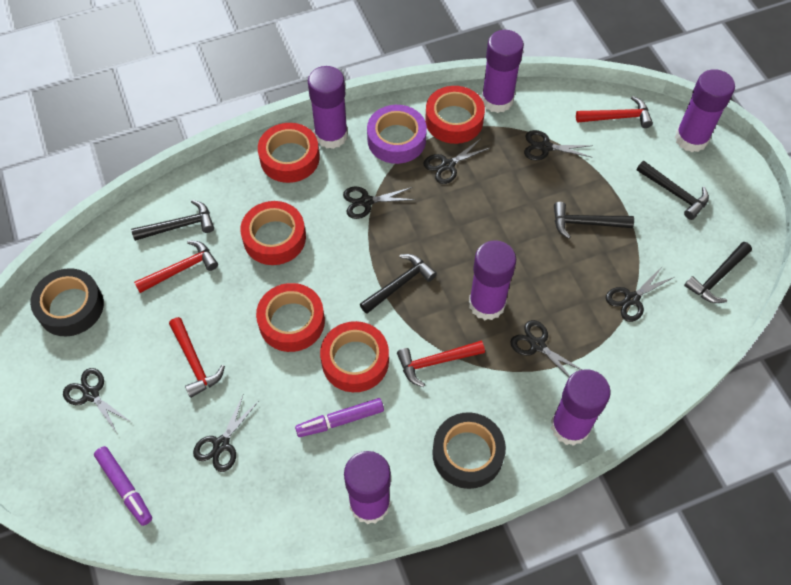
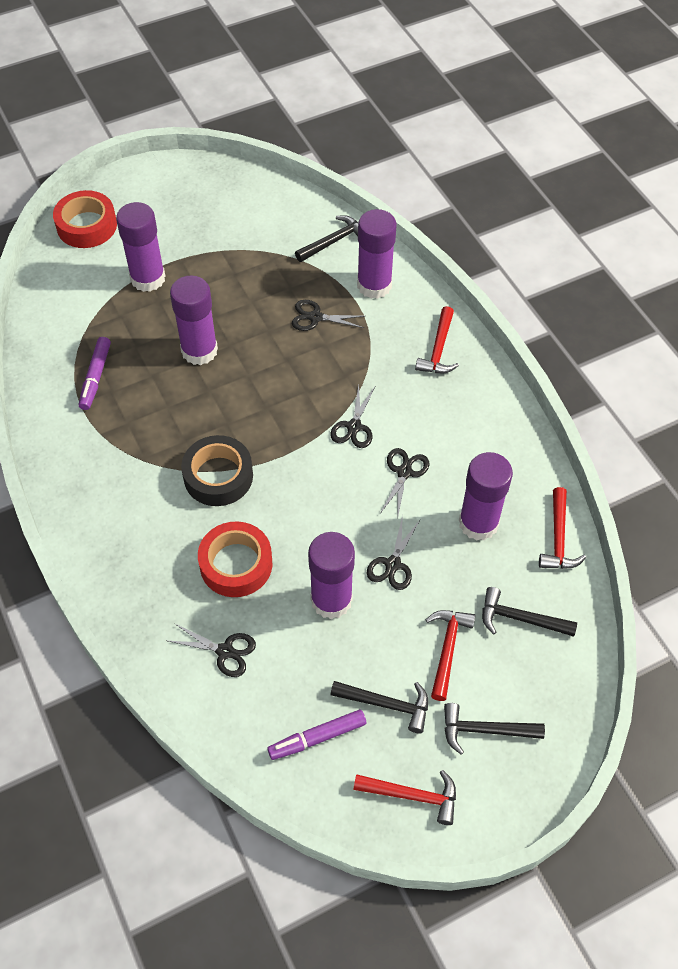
black hammer: [131,200,214,241] [360,254,437,314] [554,202,634,239] [637,161,709,220] [684,242,752,303] = 5 -> [295,215,358,262] [330,681,428,733] [444,703,545,755] [482,587,577,637] = 4
black scissors: [63,368,132,435] [193,395,259,472] [343,187,416,219] [423,139,490,184] [510,320,582,377] [524,130,593,160] [606,267,674,322] = 7 -> [168,623,256,677] [292,300,365,331] [330,385,375,448] [367,515,420,590] [381,448,429,515] = 5
black tape: [30,268,104,336] [432,412,506,489] = 2 -> [181,435,253,506] = 1
purple glue stick: [308,66,348,149] [344,451,391,524] [469,240,516,320] [481,30,524,113] [551,369,611,446] [675,69,735,152] = 6 -> [116,202,165,292] [170,275,218,365] [308,532,355,619] [357,209,397,299] [459,452,513,541] = 5
purple tape: [367,105,427,164] = 1 -> none = 0
red tape: [240,201,306,265] [256,283,325,352] [258,123,320,183] [320,321,389,392] [425,86,485,144] = 5 -> [53,190,117,248] [198,521,272,597] = 2

